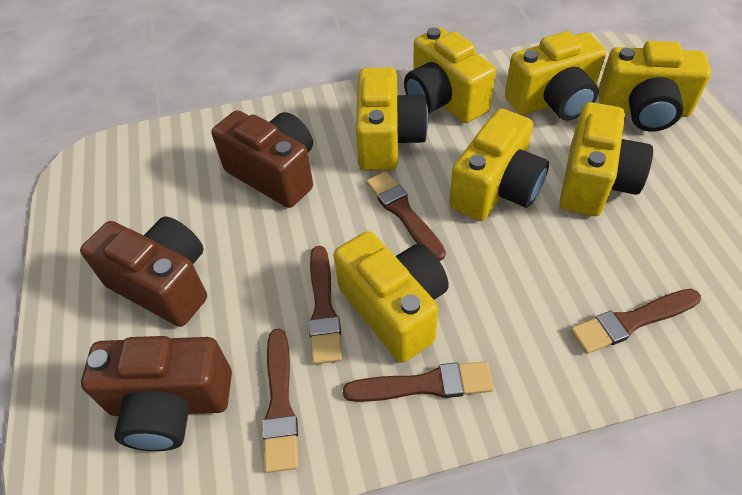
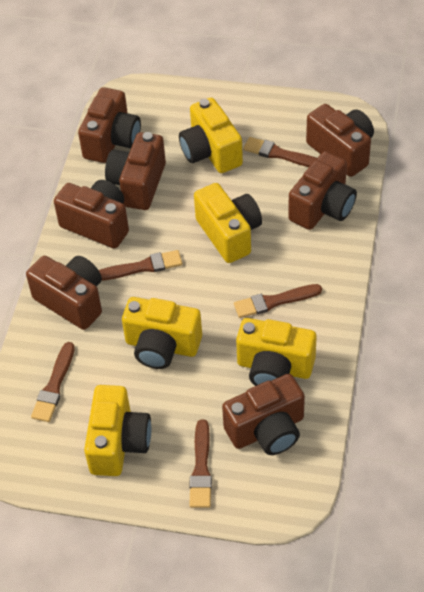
brown camera: [80,216,207,327] [81,336,232,451] [211,110,313,208] = 3 -> [26,256,102,330] [54,180,129,248] [78,87,141,163] [105,132,166,210] [222,374,305,455] [288,151,357,230] [306,104,374,177] = 7
yellow camera: [334,231,449,363] [356,67,428,171] [404,27,496,123] [449,108,549,221] [505,31,606,120] [559,102,653,216] [598,41,711,132] = 7 -> [84,385,151,476] [122,297,202,369] [179,98,243,173] [194,183,262,263] [236,318,317,386] = 5

